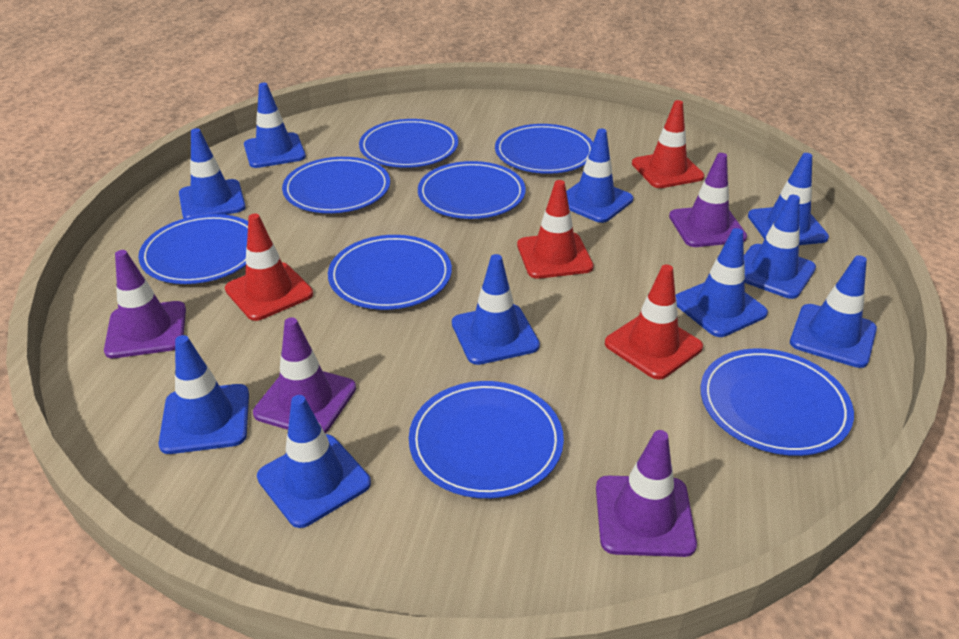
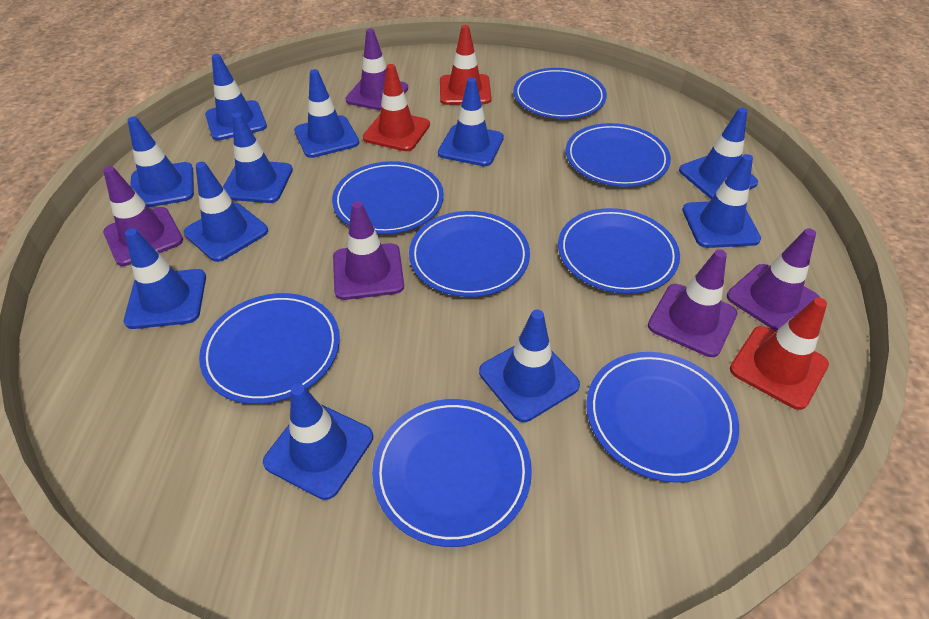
blue traffic cone: [159,335,249,454] [179,128,246,218] [244,83,306,168] [257,395,371,528] [452,254,540,365] [566,129,633,223] [675,228,768,337] [744,195,816,299] [748,153,829,245] [790,255,877,368] = 10 -> [124,228,206,329] [128,117,194,207] [184,162,268,262] [205,54,267,140] [223,113,293,203] [263,384,373,500] [294,69,359,158] [438,78,504,166] [479,310,580,422] [679,108,758,199] [682,154,761,248] = 11
purple traffic cone: [104,250,186,358] [253,317,356,434] [596,430,697,557] [669,153,747,247] = 4 -> [103,166,183,266] [333,201,404,300] [345,28,408,111] [648,250,737,357] [727,228,820,332] = 5
red traffic cone: [225,214,313,321] [517,180,594,279] [605,264,703,380] [632,100,705,188] = 4 -> [363,64,430,151] [440,25,492,105] [730,298,829,410] = 3

